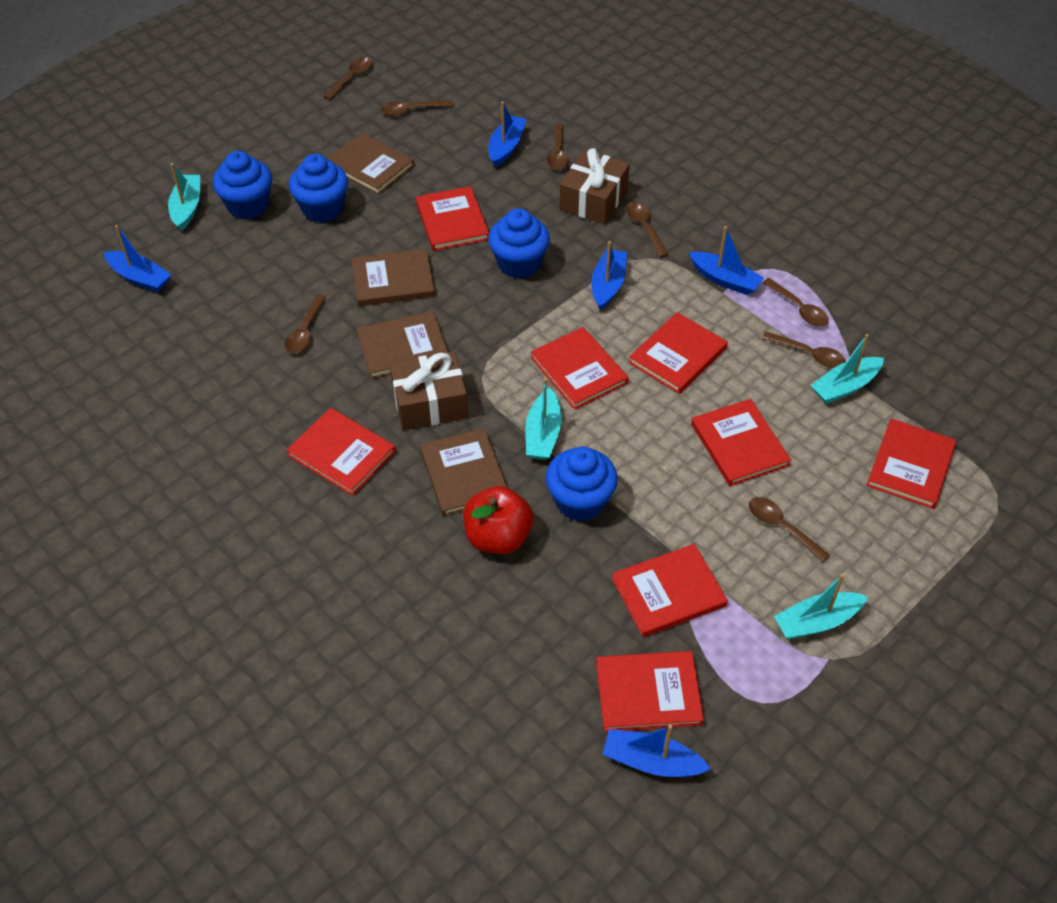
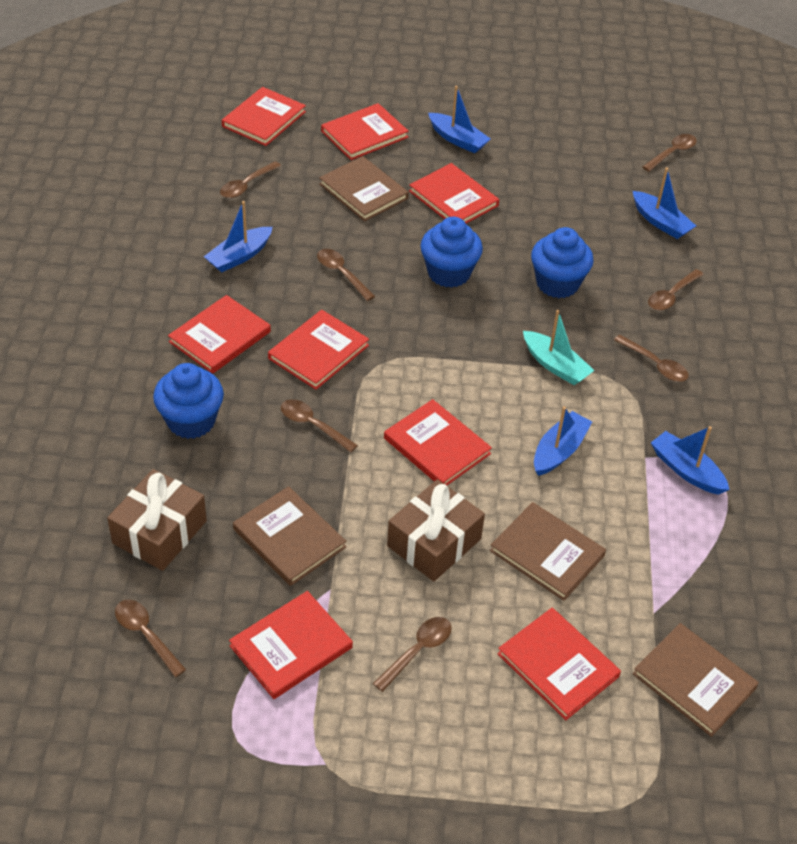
blue cupcake: [213,151,272,219] [289,154,348,223] [488,208,550,279] [546,447,618,522] = 4 -> [153,363,224,439] [420,217,483,288] [531,227,594,298] = 3
red apple: [463,486,533,554] = 1 -> none = 0
turquoise boat: [168,163,200,231] [526,378,562,460] [774,574,868,639] [811,334,884,404] = 4 -> [523,310,595,385] = 1

